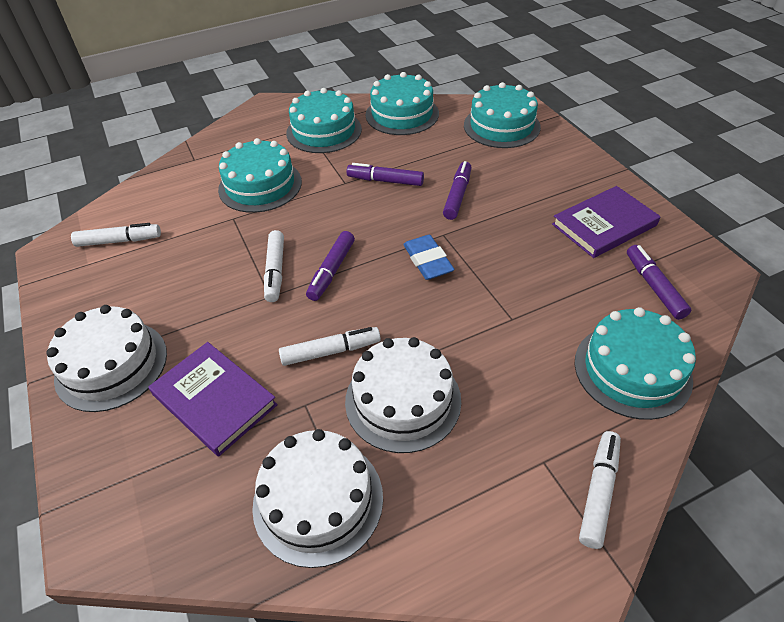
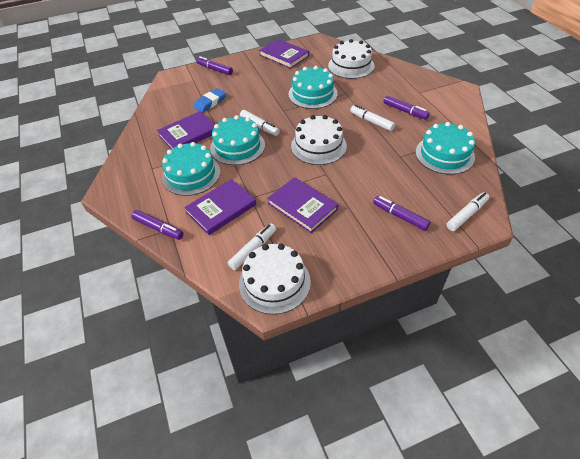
purple book: [148,342,278,457] [552,186,661,258] = 2 -> [157,111,215,149] [184,179,256,235] [259,39,309,69] [267,177,338,233] = 4
turquoise cake: [218,138,302,213] [286,88,362,153] [366,72,439,135] [464,82,541,148] [575,307,696,420] = 5 -> [162,142,220,196] [210,115,265,165] [288,66,338,109] [416,122,475,174] = 4

